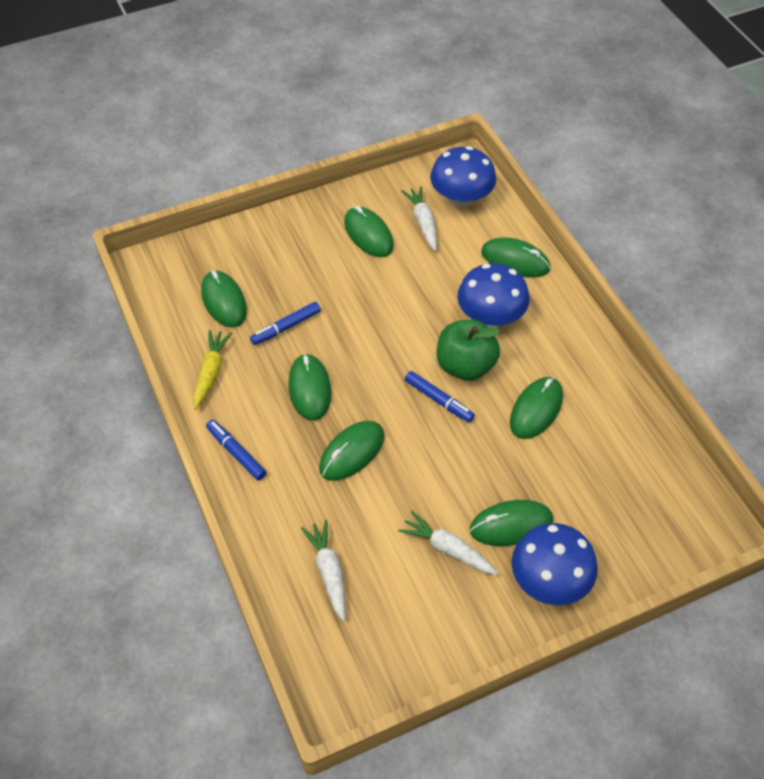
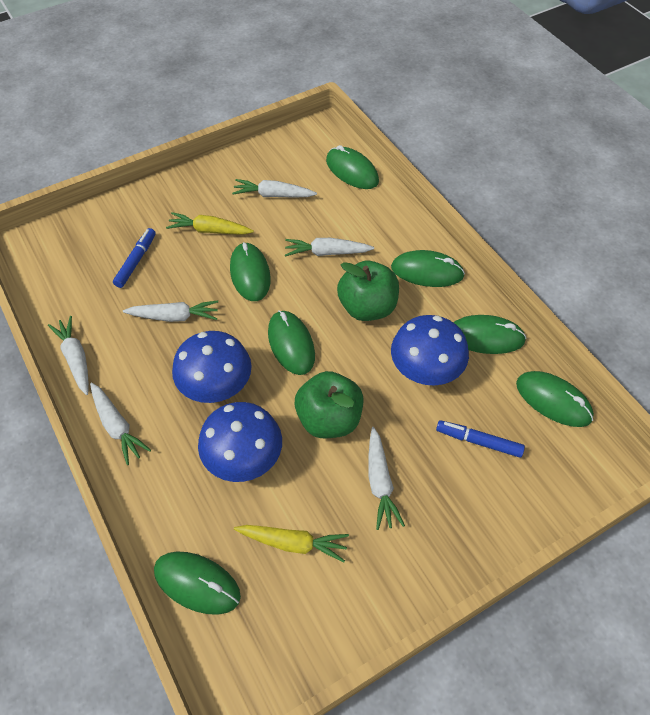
blue marker: [206,420,267,480] [250,302,321,345] [405,371,475,423] = 3 -> [113,228,156,288] [436,420,525,458] = 2
green apple: [437,319,500,381] = 1 -> [295,371,363,438] [337,261,399,321] = 2
white carrot: [301,520,346,621] [398,511,499,575] [401,186,437,251] = 3 -> [48,316,89,395] [90,383,151,465] [123,300,218,322] [232,179,317,197] [285,238,374,256] [368,427,405,530] = 6
yellow carrot: [193,330,232,410] = 1 -> [166,212,254,235] [234,525,349,563] = 2

